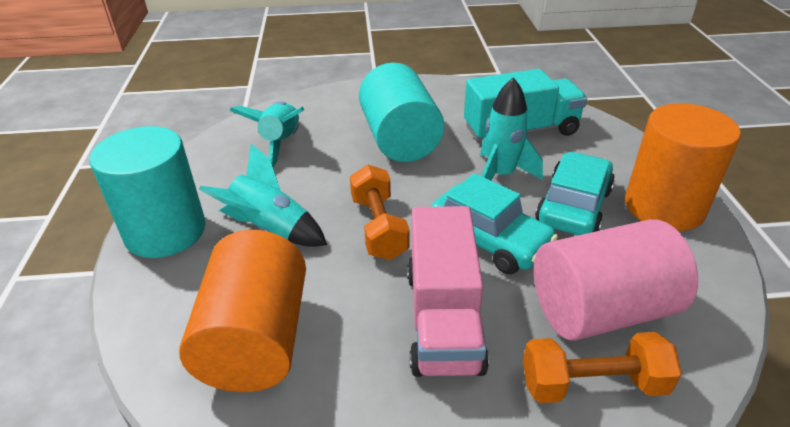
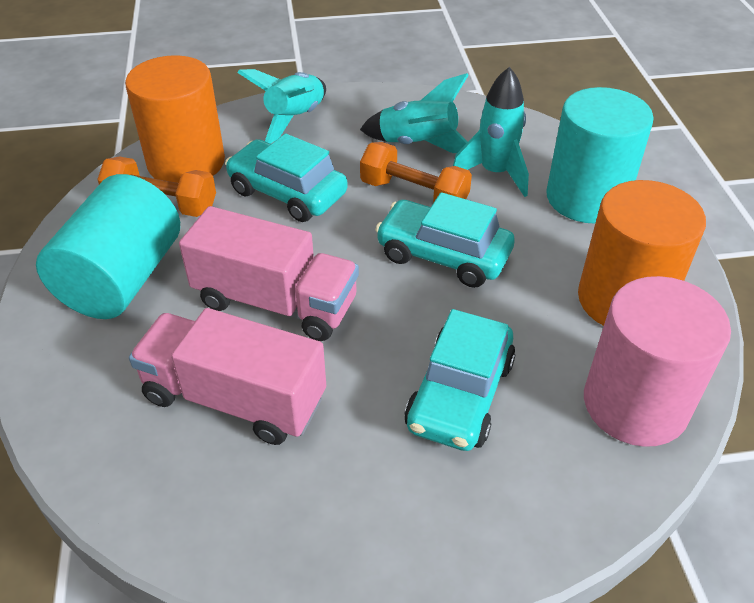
pink truck: [407,206,489,377] = 1 -> [129,308,326,445] [179,206,359,341] = 2
turquoise car: [430,173,558,274] [535,152,615,235] = 2 -> [225,133,348,222] [375,192,515,288] [404,309,516,451] = 3
turquoise truck: [464,69,587,141] = 1 -> none = 0

